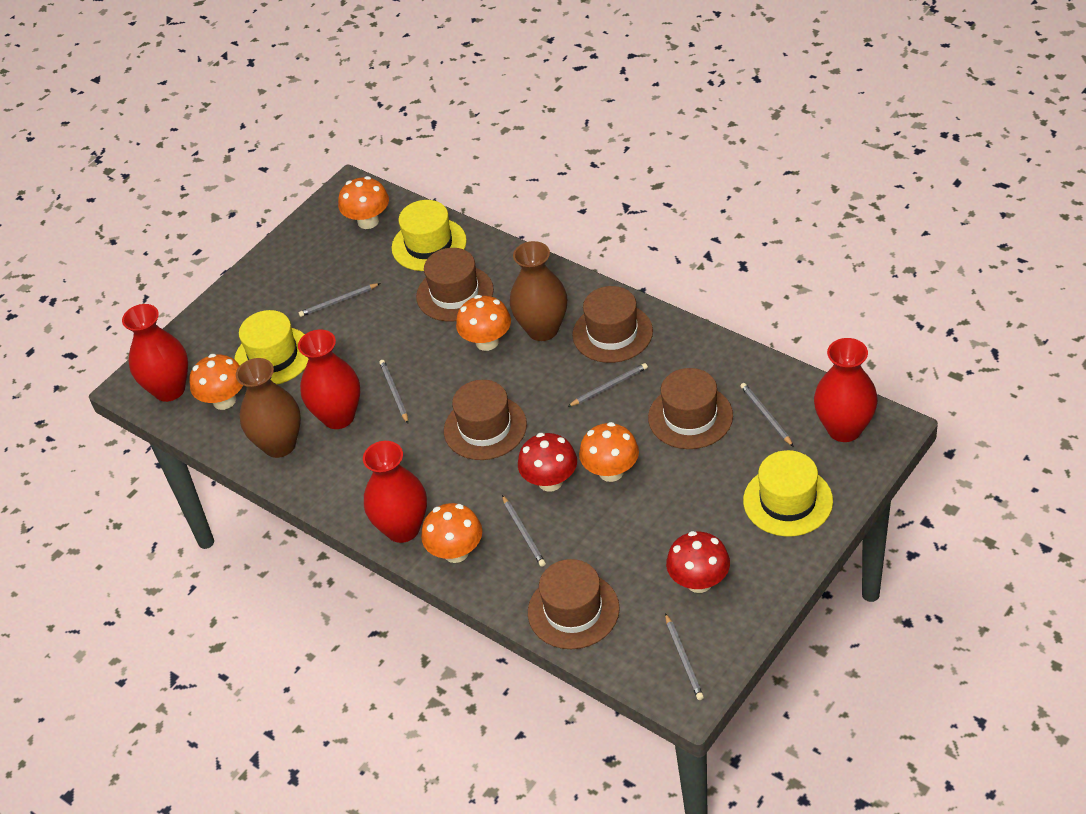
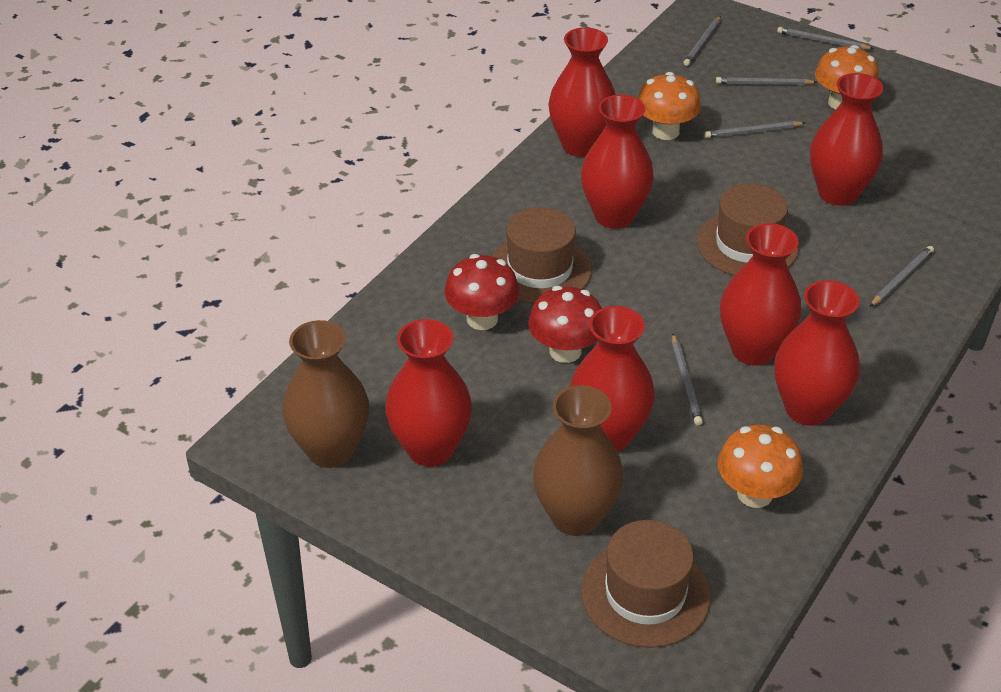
brown hat: [416,248,494,321] [444,380,527,460] [528,559,620,649] [572,286,653,363] [648,368,733,449] = 5 -> [492,207,592,304] [581,520,711,648] [697,183,799,276] = 3
orange mushroom: [190,354,243,410] [338,176,389,229] [421,503,482,563] [456,295,511,351] [579,422,639,482] = 5 -> [638,72,701,140] [718,425,803,508] [815,45,879,109] = 3
red vase: [122,304,188,402] [298,329,360,429] [363,441,427,543] [814,338,878,442] = 4 -> [385,319,472,467] [548,27,616,157] [569,306,655,452] [581,95,654,229] [720,223,801,366] [774,280,860,426] [810,73,883,206] = 7
yellow hat: [234,310,309,384] [391,200,467,271] [743,450,833,536] = 3 -> none = 0

